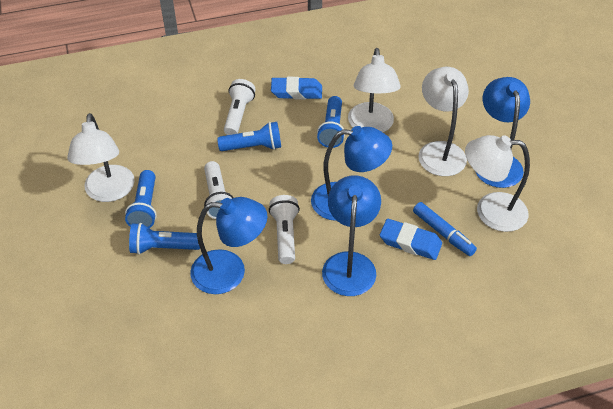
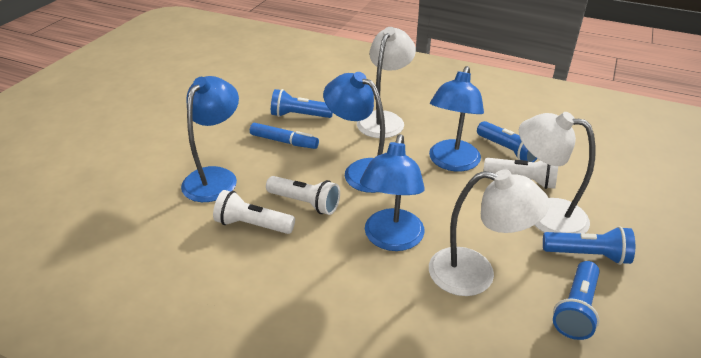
blue eraser: [271,77,322,100] [380,219,442,260] = 2 -> none = 0
white lamp: [67,113,135,202] [348,48,401,132] [418,67,469,176] [465,135,530,232] = 4 -> [357,27,416,138] [429,169,550,296] [519,112,596,234] = 3

